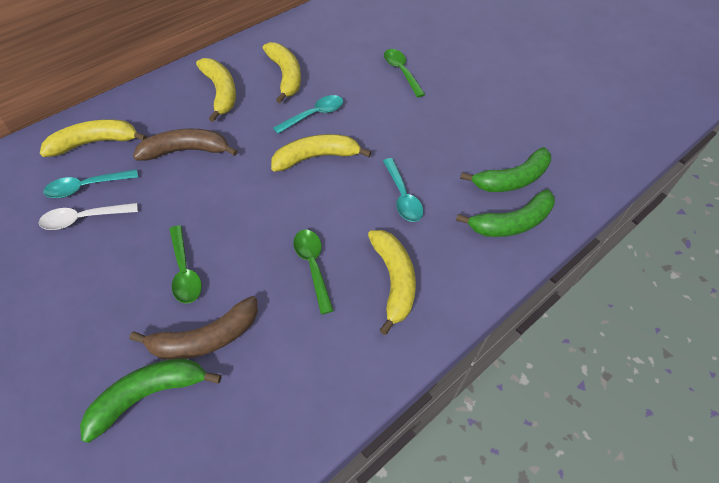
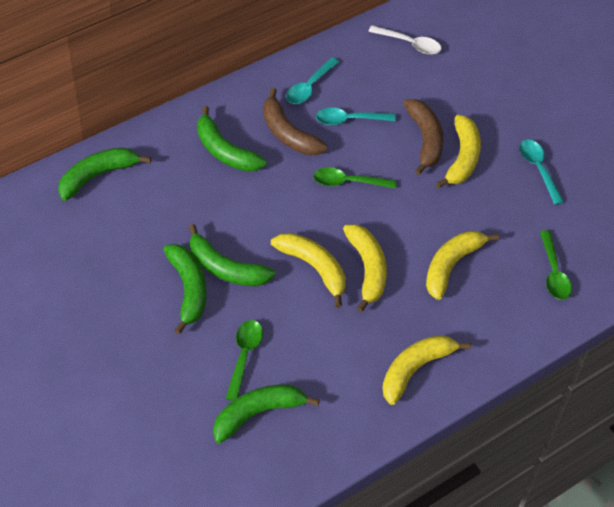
green banana: [80,358,221,443] [456,189,555,237] [460,147,551,192] = 3 -> [58,148,151,201] [163,244,206,334] [189,224,275,286] [197,106,266,172] [213,385,320,444] = 5

